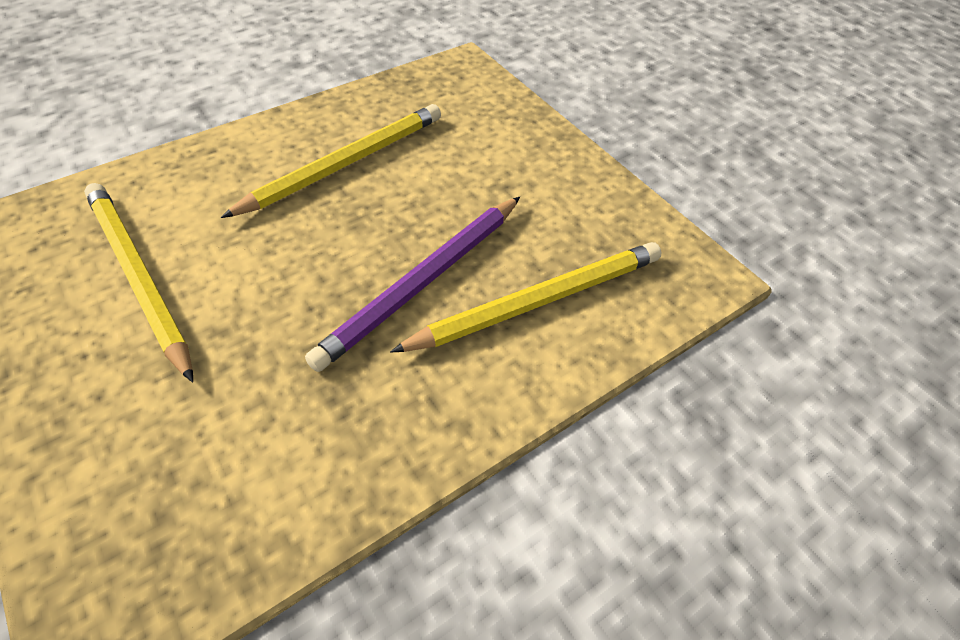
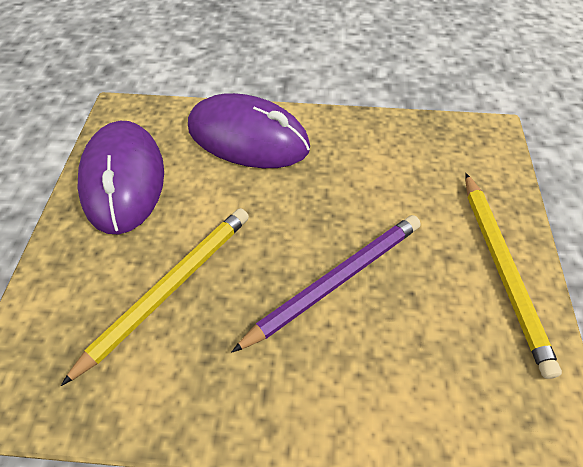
purple mouse: none = 0 -> [78,121,164,235] [188,93,310,168] = 2
yellow pencil: [84,183,193,382] [221,104,441,218] [390,242,662,352] = 3 -> [61,208,249,386] [465,173,562,379] = 2

